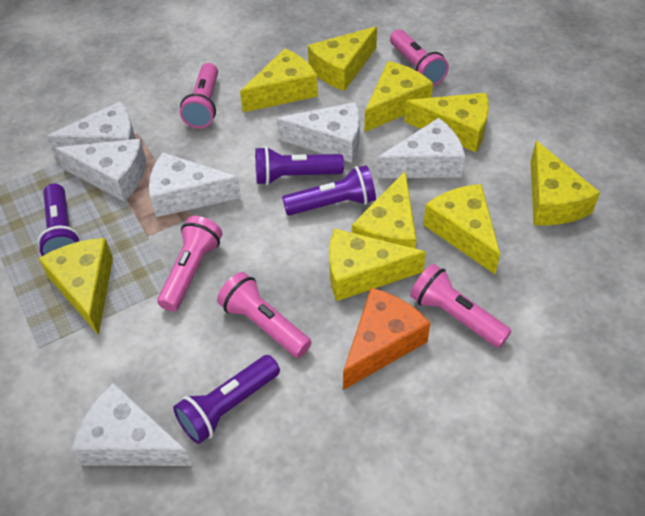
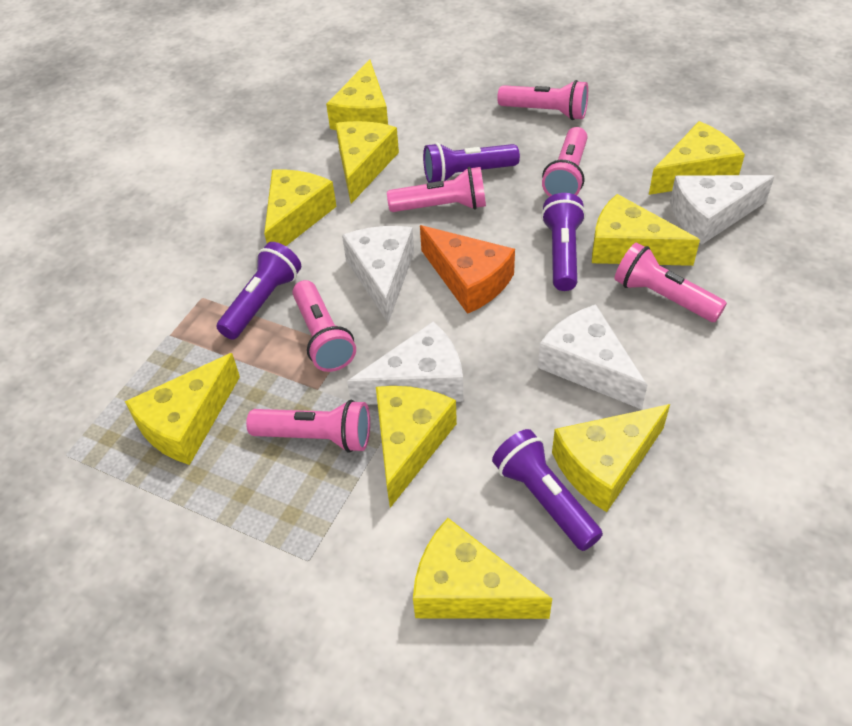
pink flashlight: [157,216,222,311] [180,63,218,128] [217,272,312,358] [390,30,449,86] [410,264,512,348] = 5 -> [246,400,370,453] [292,280,356,372] [387,167,486,212] [497,80,588,120] [542,127,588,197] [615,242,727,322] = 6
white cheese: [46,101,136,157] [55,139,146,202] [72,382,192,466] [149,152,241,217] [276,102,360,163] [377,118,465,178] = 6 -> [342,226,414,323] [347,322,463,405] [538,304,647,410] [670,175,774,244] = 4

